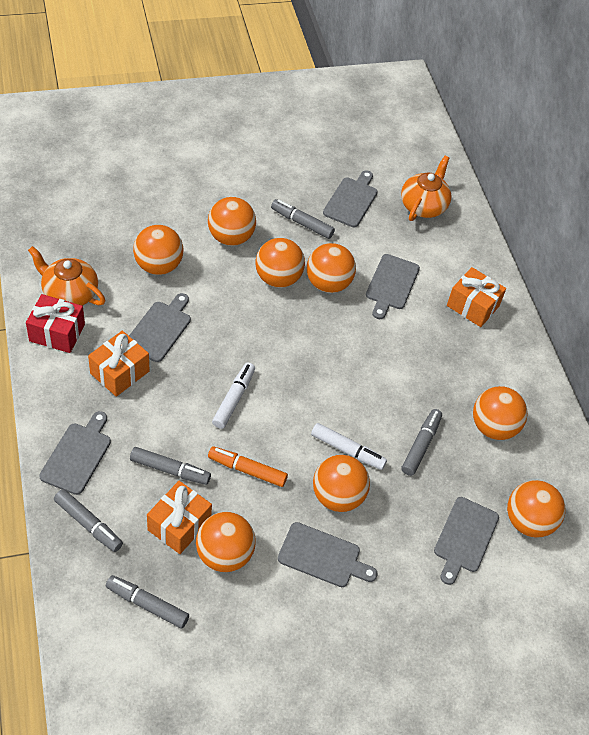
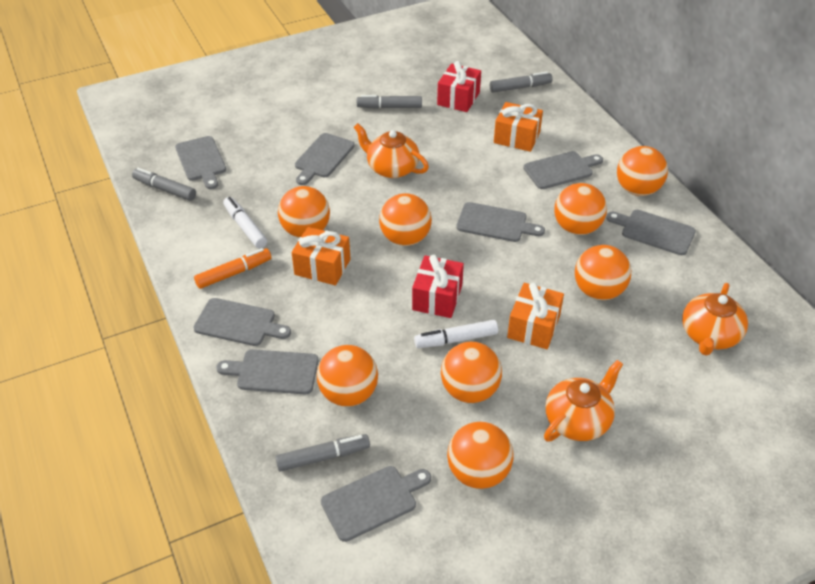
grey cutting board: [39,411,111,495] [129,293,191,362] [278,522,378,587] [323,171,378,227] [366,254,420,319] [434,497,499,585] = 6 -> [175,136,226,189] [193,298,291,346] [216,349,318,394] [295,133,355,185] [321,466,431,542] [456,202,545,242] [523,151,603,189] [606,210,696,255] = 8
grey marker: [54,489,123,552] [106,575,189,628] [130,447,211,485] [271,199,335,239] [401,409,442,476] = 5 -> [132,168,196,201] [275,434,370,472] [357,95,422,109] [490,72,552,93] = 4
orange teapot: [28,246,105,306] [401,156,452,221] = 2 -> [354,123,429,178] [544,360,623,441] [682,283,748,355] = 3
red gift: [26,294,85,353] = 1 -> [412,255,464,318] [437,61,481,112] = 2

